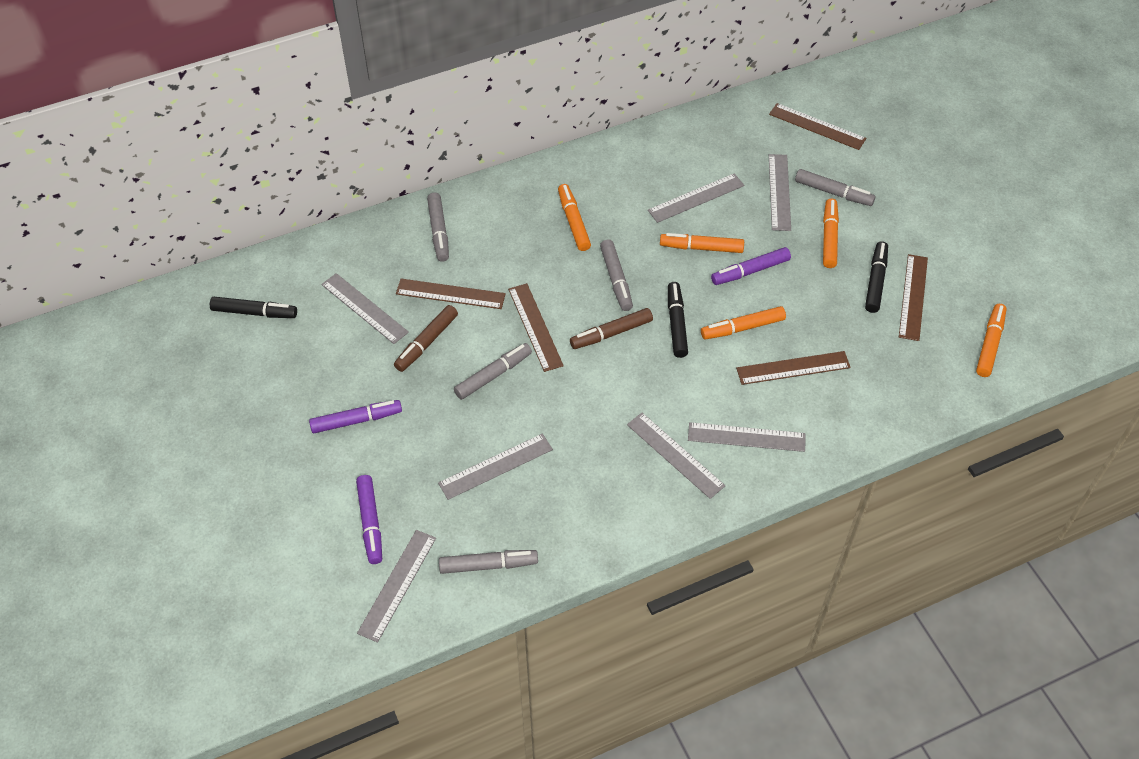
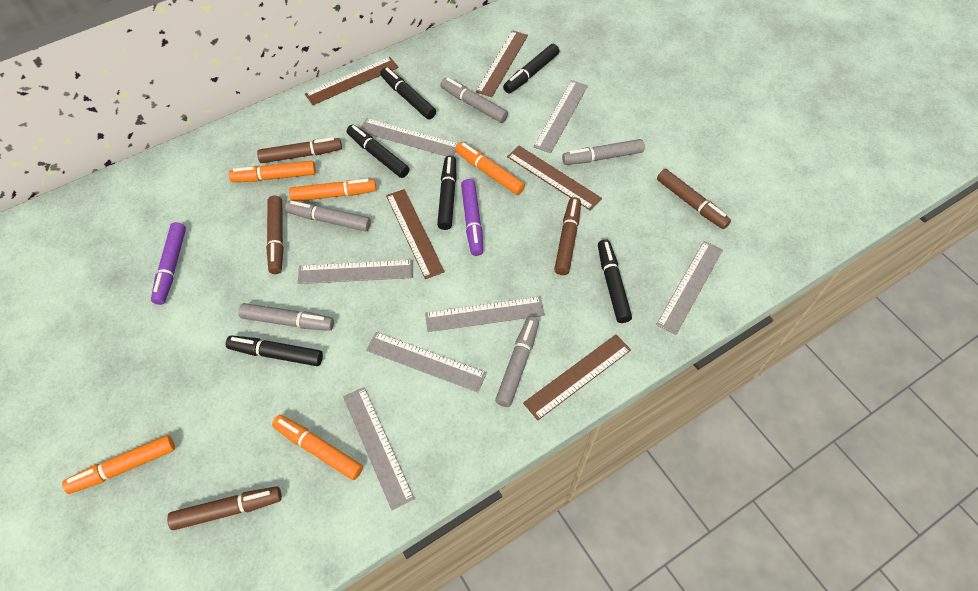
black marker: [210,297,297,318] [668,282,688,358] [865,241,888,313] = 3 -> [226,335,323,366] [347,124,409,178] [380,67,436,119] [437,156,456,230] [503,44,559,94] [598,239,632,323] = 6
brown marker: [394,305,458,372] [570,308,653,349] = 2 -> [167,486,282,530] [257,137,342,163] [266,196,284,274] [554,197,581,275] [657,169,731,229] = 5
purple marker: [309,400,402,433] [356,475,382,564] [711,247,791,285] = 3 -> [151,222,186,305] [461,179,483,256] = 2

